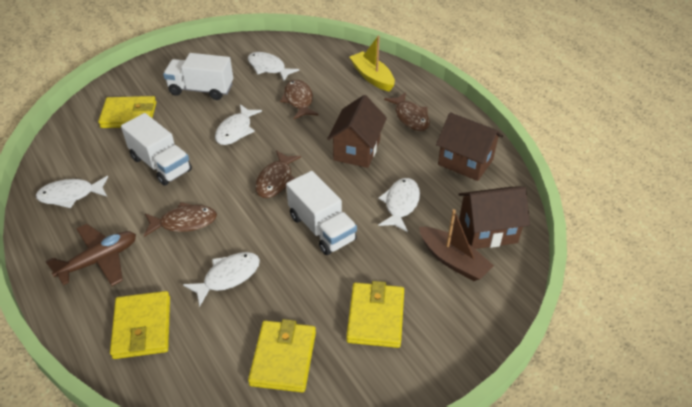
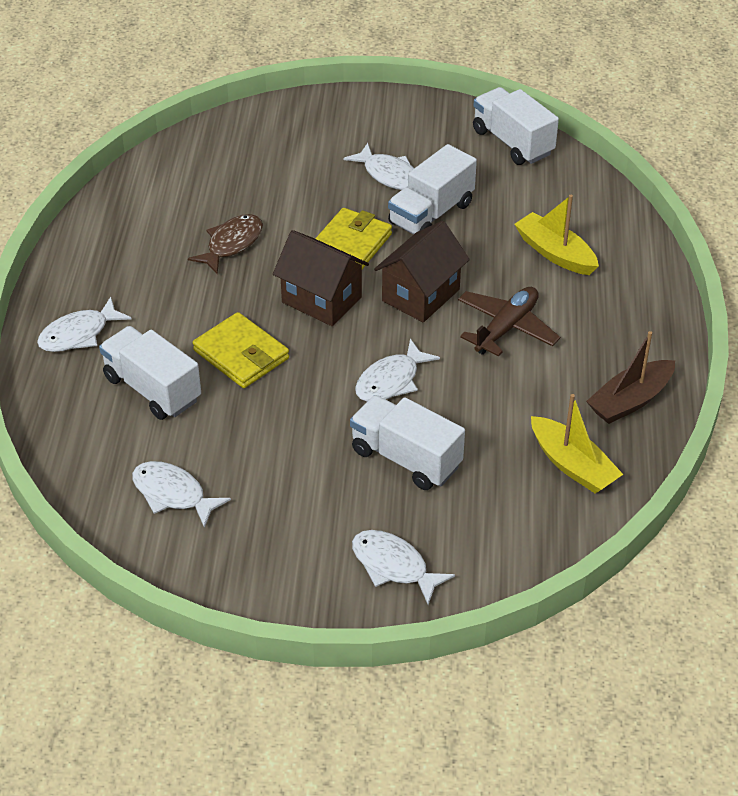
brown fish: [144,202,217,237] [255,150,301,198] [280,80,319,119] [384,92,430,131] = 4 -> [188,214,263,274] = 1
brown house: [327,95,387,168] [436,112,503,181] [459,186,530,249] = 3 -> [273,230,369,326] [374,221,470,323] = 2
white truck: [121,113,192,186] [163,53,233,100] [286,171,357,255] = 3 -> [99,326,201,420] [350,395,465,490] [388,144,477,235] [473,87,559,165] = 4
yellow boat: [349,36,395,92] = 1 -> [514,195,599,275] [531,394,623,494] = 2
yellow wallet: [98,96,156,128] [110,291,170,359] [248,319,316,392] [346,281,404,348] = 4 -> [193,312,289,388] [315,208,392,269] = 2

